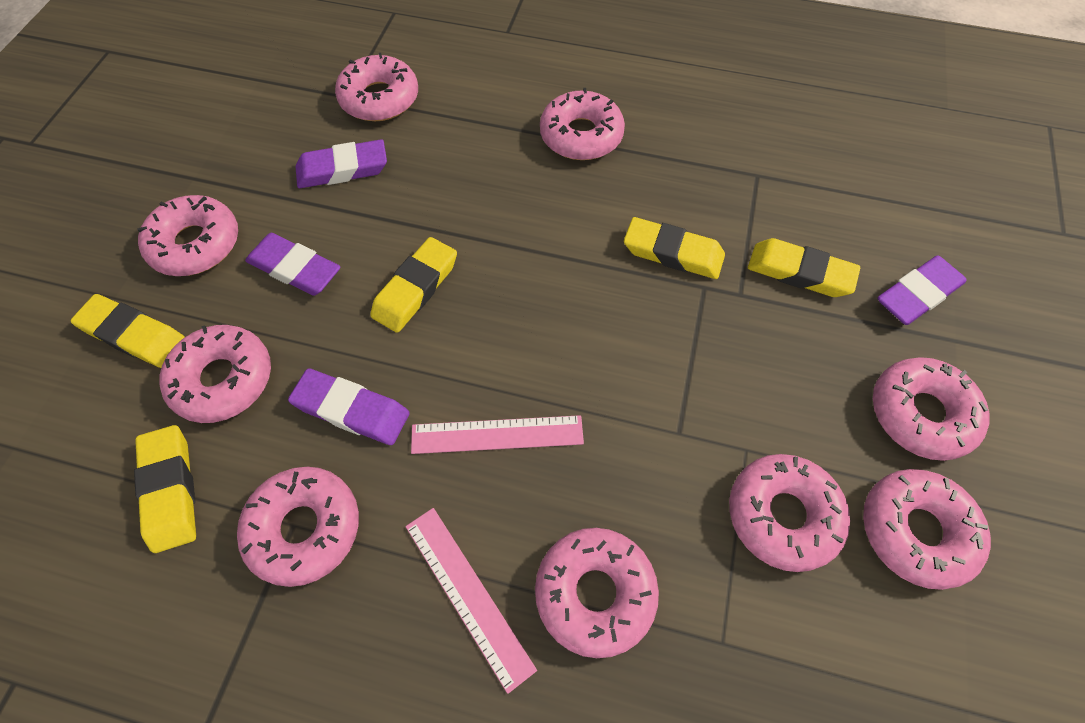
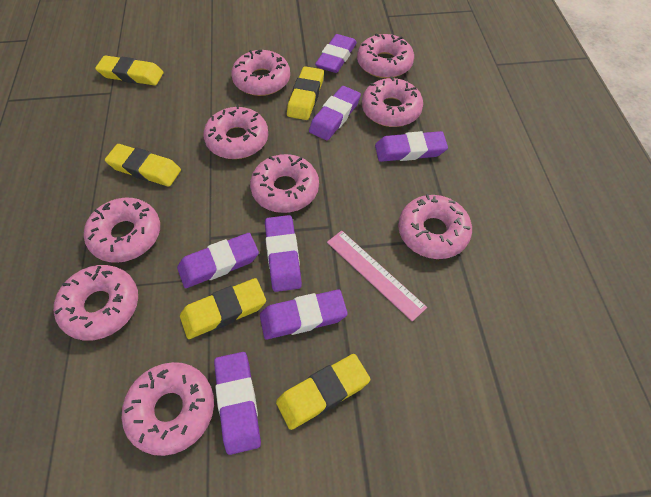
pink ruler: [406,508,537,694] [411,415,584,454] = 2 -> [327,231,427,322] = 1
purple eraser: [245,233,340,296] [288,368,409,445] [296,140,387,188] [878,255,967,325] = 4 -> [177,233,259,288] [214,352,261,455] [260,290,348,340] [265,215,302,292] [309,86,361,140] [315,34,357,73] [375,131,448,162] = 7

